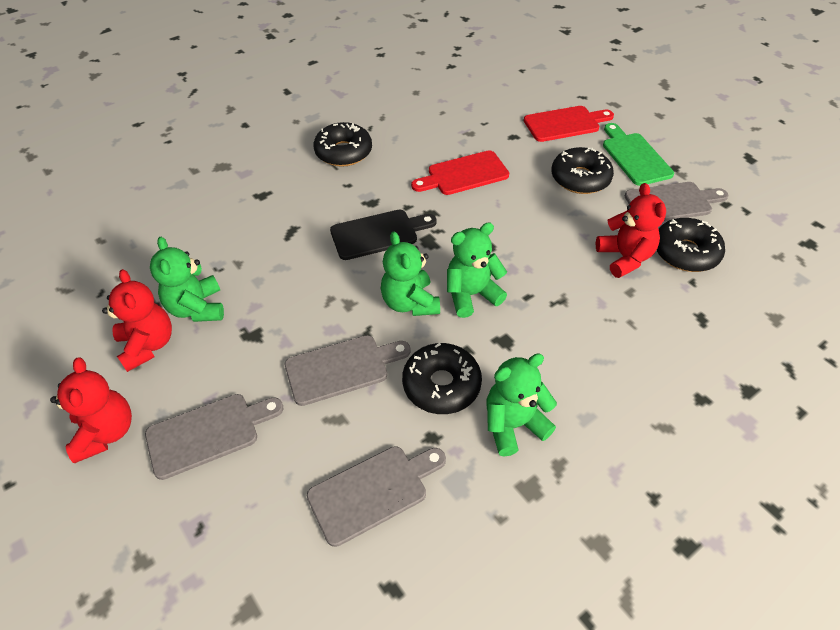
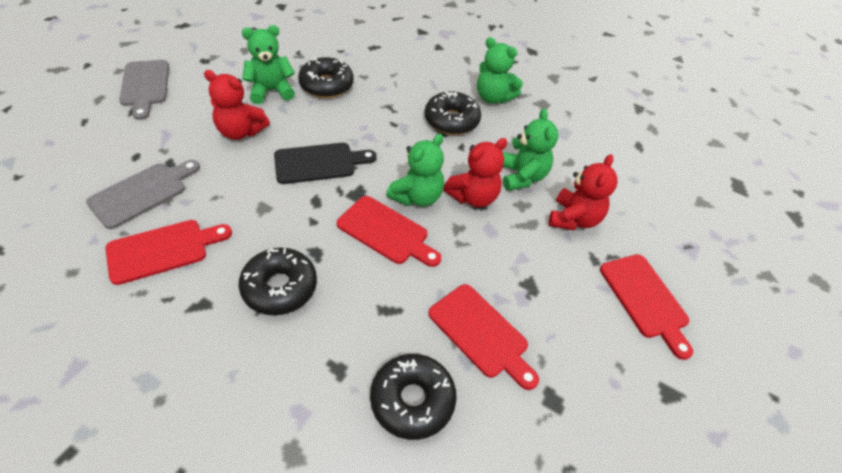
green cutting board: [603,123,674,186] = 1 -> none = 0
grey cutting board: [145,394,284,480] [285,335,411,406] [307,446,446,547] [625,182,728,221] = 4 -> [86,160,200,229] [119,60,169,120] = 2
red cutting board: [411,150,509,195] [524,106,614,142] = 2 -> [105,220,232,285] [337,196,441,267] [428,284,539,390] [600,254,693,360] = 4

